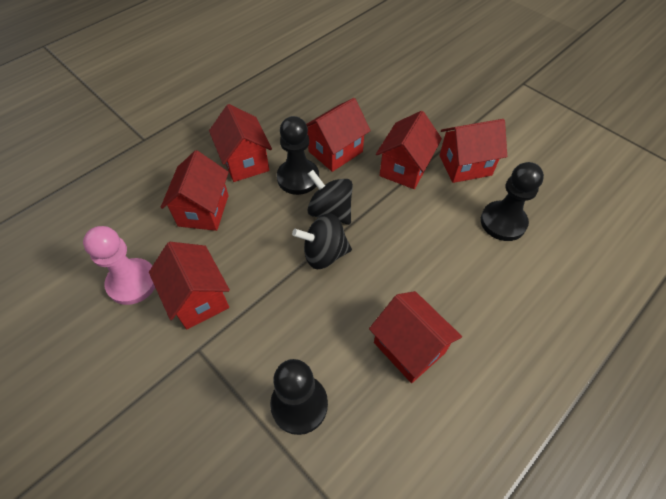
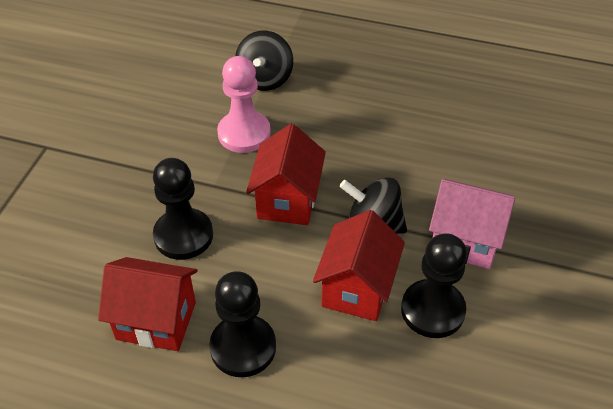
pink house: none = 0 -> [429,179,515,269] = 1
red house: [149,242,230,329] [160,150,229,231] [209,104,272,182] [306,98,371,172] [369,291,462,383] [376,111,442,189] [439,119,507,183] = 7 -> [98,257,197,351] [246,124,326,225] [313,210,405,321] = 3

